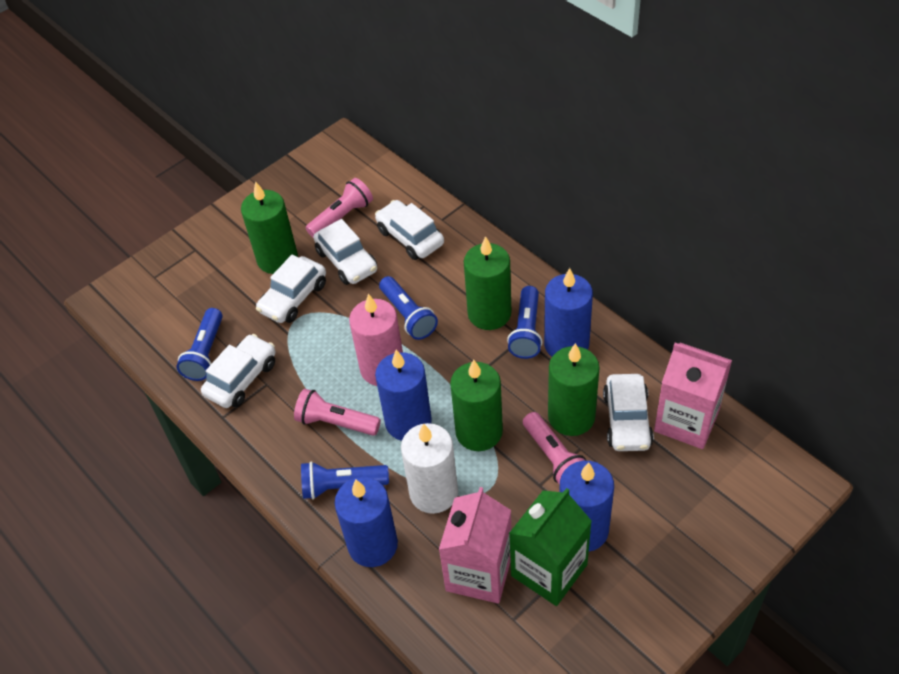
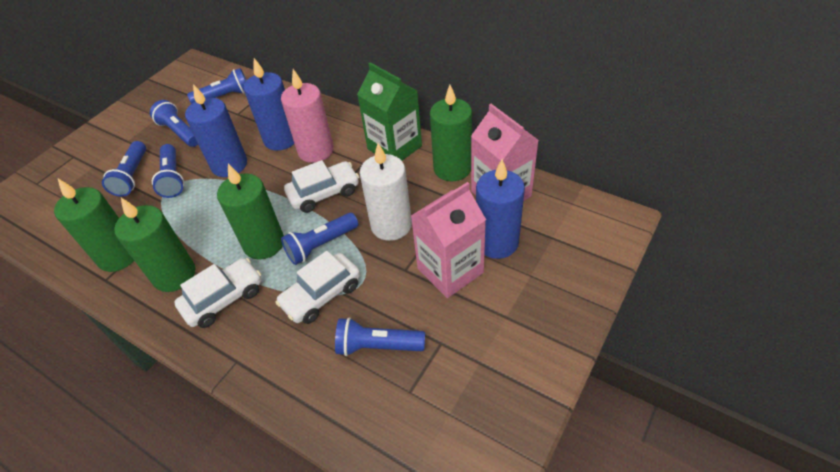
blue candle: [334,477,398,567] [375,350,432,441] [544,268,593,357] [559,461,614,552] = 4 -> [185,84,247,177] [244,58,294,151] [476,159,525,259] = 3
blue flashlight: [177,308,223,381] [301,461,389,500] [379,276,438,340] [507,286,542,359] = 4 -> [102,141,146,197] [150,100,198,147] [152,144,184,198] [187,68,247,104] [281,213,358,265] [335,317,425,356] = 6
pink flashlight: [294,389,381,436] [306,178,373,238] [523,412,586,485] = 3 -> none = 0
white car: [201,334,275,408] [256,255,326,323] [314,219,377,285] [375,200,444,260] [603,374,654,451] = 5 -> [174,258,262,328] [275,251,360,324] [284,160,359,213] = 3

